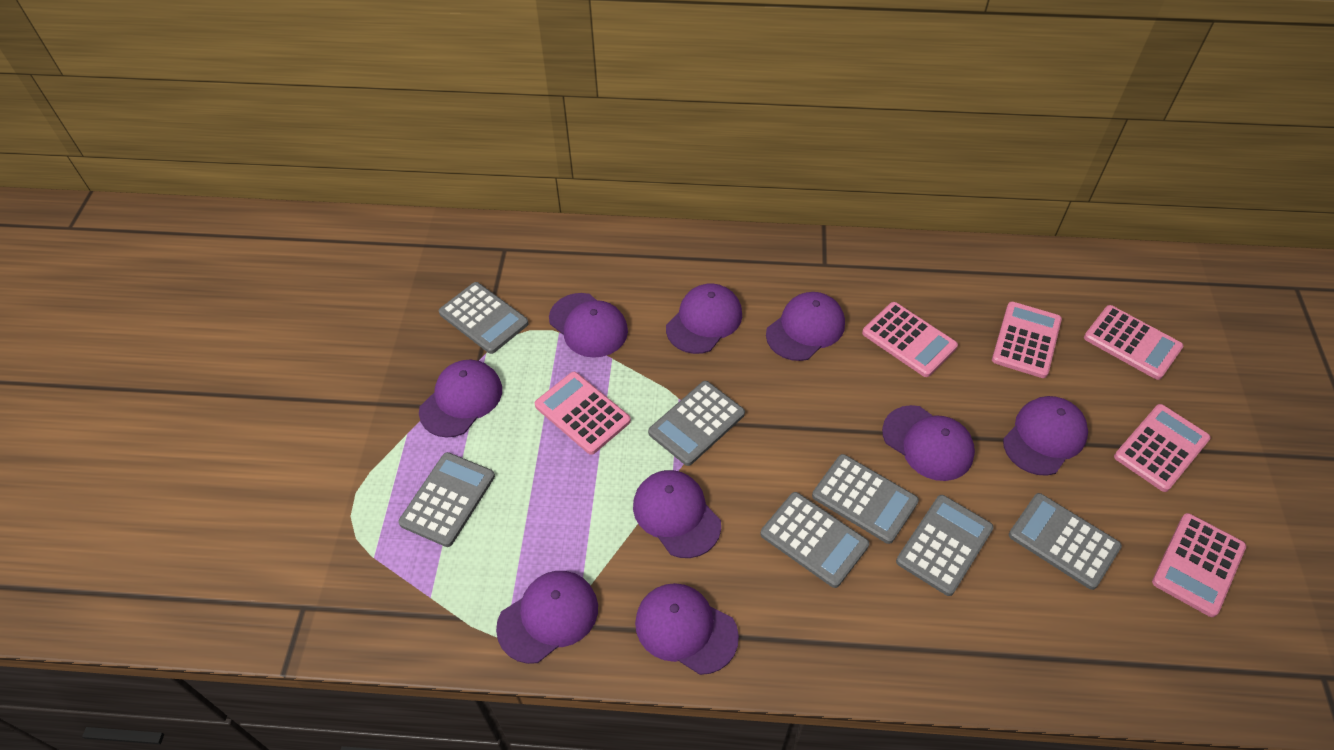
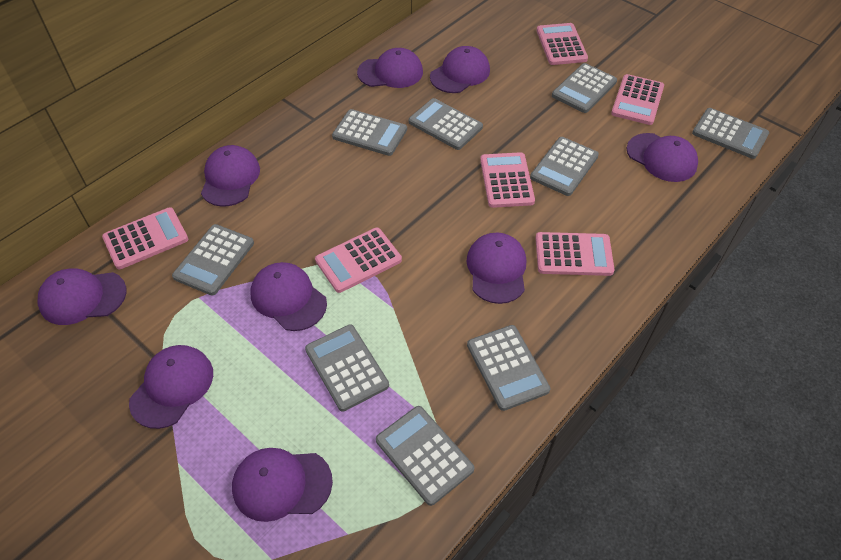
grey calculator: [398,452,495,547] [439,282,529,354] [648,381,745,466] [760,492,869,588] [812,454,919,544] [896,495,994,596] [1009,493,1122,590] = 7 -> [172,224,254,295] [305,324,389,412] [332,109,407,156] [376,406,474,506] [409,98,483,150] [467,325,550,411] [530,137,599,196] [552,63,617,113] [692,108,769,159] = 9

